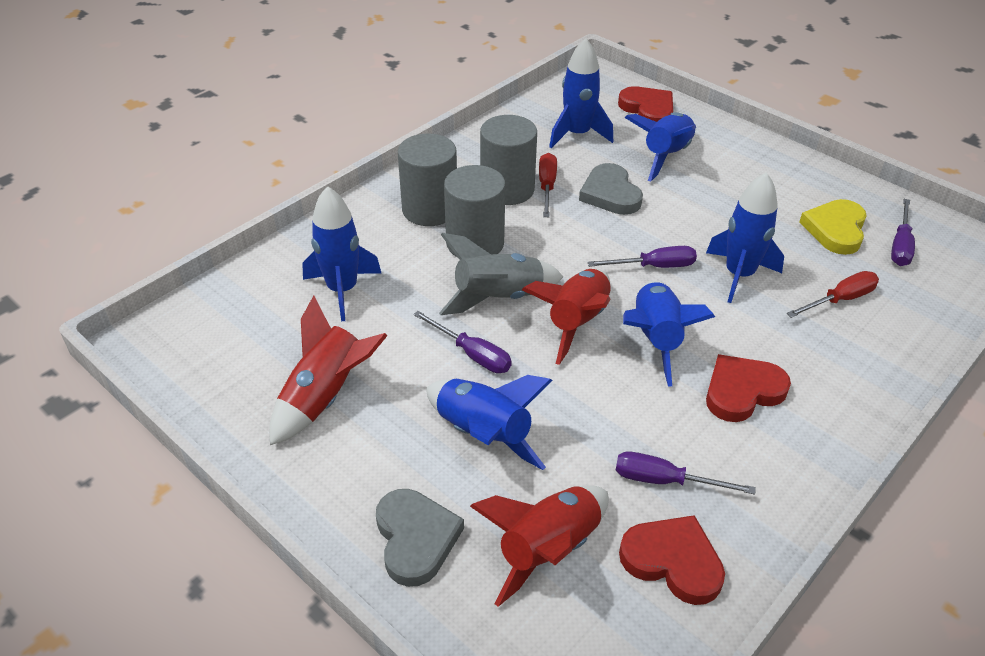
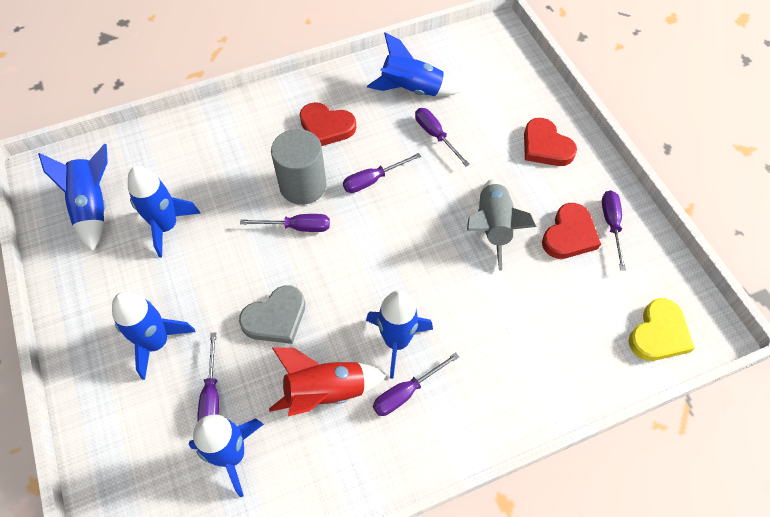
grey cylinder: [398,133,457,226] [444,165,506,257] [480,115,537,205] = 3 -> [271,129,326,205] = 1
grey heart: [376,489,464,587] [579,163,643,215] = 2 -> [239,286,305,344] = 1
purple screwdriver: [413,311,512,373] [587,246,697,268] [616,451,756,495] [891,199,915,266] = 4 -> [197,333,219,422] [240,214,330,232] [343,153,421,193] [373,353,459,416] [415,108,470,166] [602,190,626,270] = 6
red rocket: [269,296,388,445] [470,485,609,607] [522,269,611,365] = 3 -> [269,347,387,416] = 1
red screwdriver: [539,153,557,217] [786,271,879,318] = 2 -> none = 0

